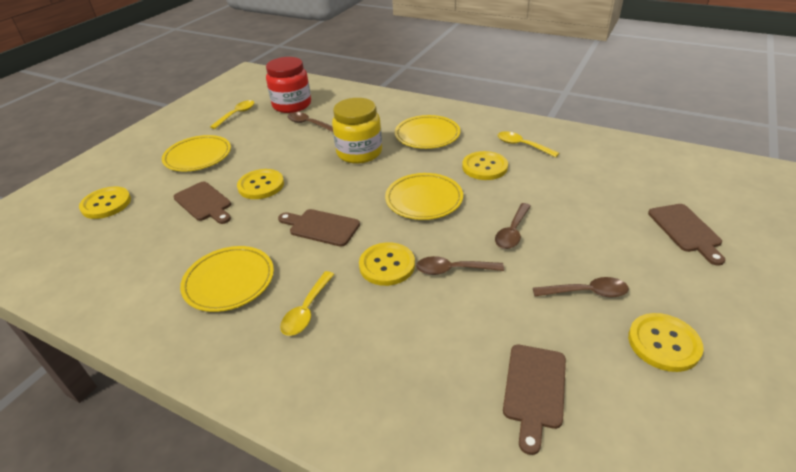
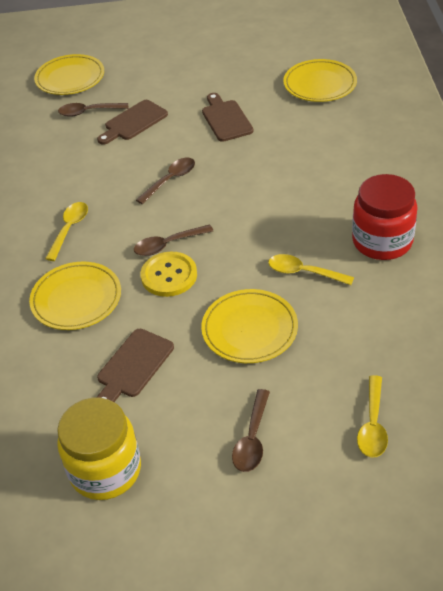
brown cutting board: [173,181,231,224] [278,209,360,247] [503,345,566,455] [648,204,725,266] = 4 -> [96,329,174,402] [97,100,168,145] [202,93,254,142] = 3
yellow button: [79,186,131,219] [237,169,284,199] [359,242,415,286] [462,151,508,180] [628,313,704,372] = 5 -> [140,251,197,297] = 1

